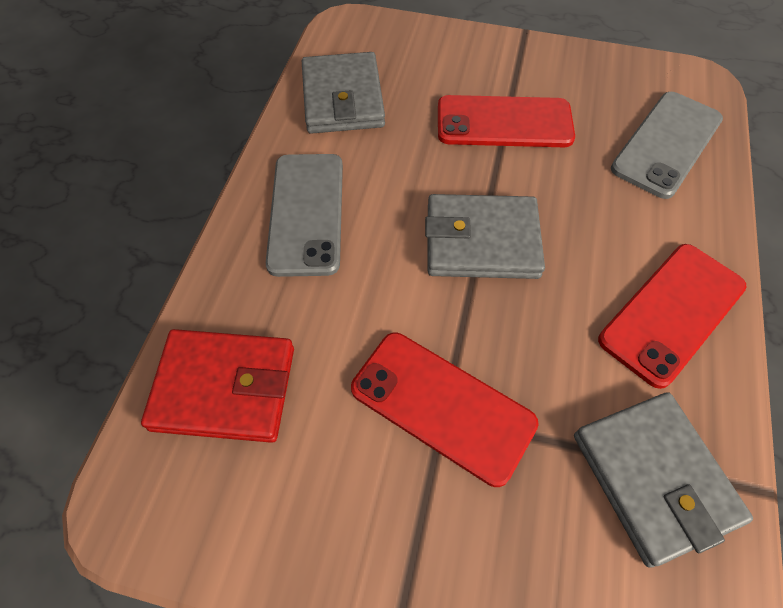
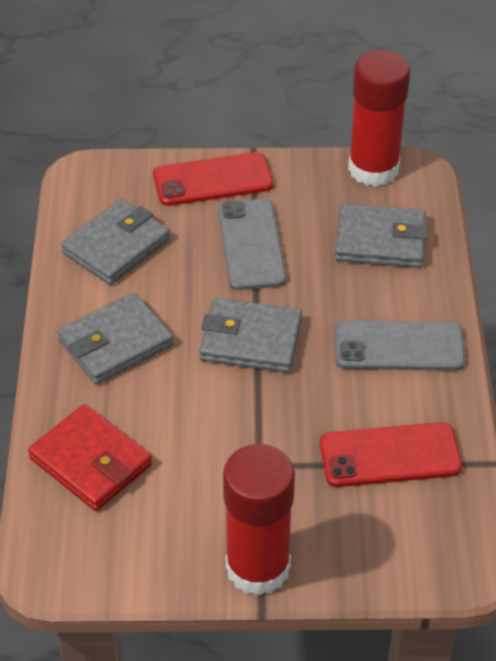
grey wallet: [302,52,385,134] [425,194,545,279] [574,392,753,568] = 3 -> [58,292,173,385] [61,199,170,285] [199,298,302,373] [335,204,428,268] = 4
red glue stick: none = 0 -> [223,444,295,596] [348,50,410,187] = 2
red phone: [351,333,539,487] [438,95,575,147] [598,244,747,389] = 3 -> [153,152,274,206] [320,422,462,487] = 2

